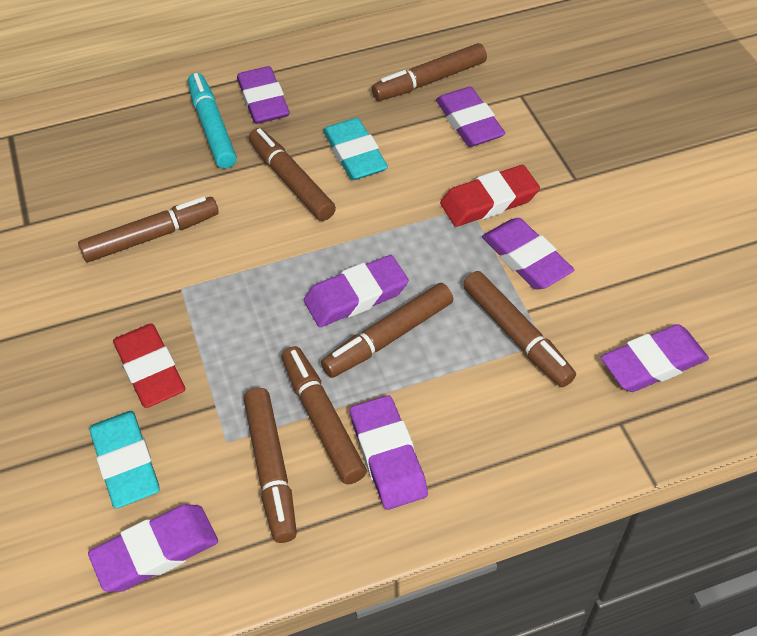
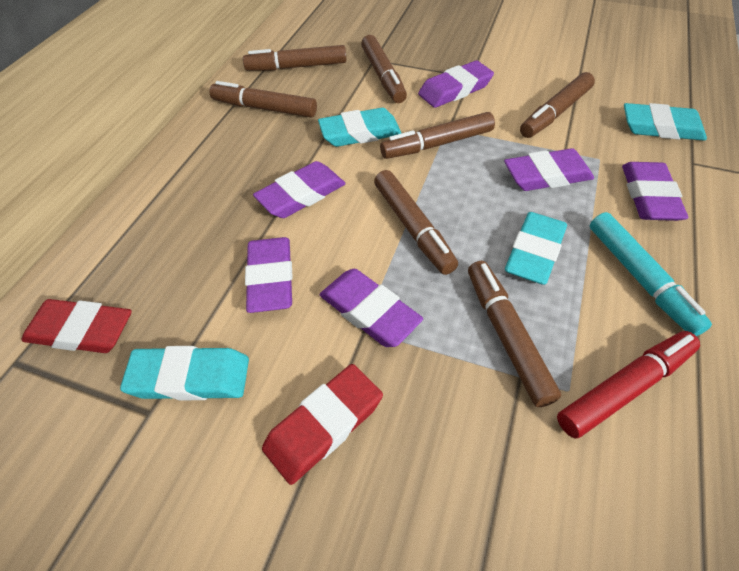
purple eraser: [88,504,218,592] [237,66,290,124] [304,255,409,327] [350,395,428,510] [436,87,506,147] [482,218,574,290] [601,324,709,392] = 7 -> [245,237,293,313] [253,161,346,218] [320,269,423,347] [418,60,494,108] [504,148,594,191] [622,162,688,221] = 6
red marker: none = 0 -> [557,331,700,439] = 1
turquoise eraser: [89,411,160,508] [323,118,388,180] = 2 -> [120,346,249,400] [318,108,401,147] [505,212,567,285] [624,103,707,141] = 4

